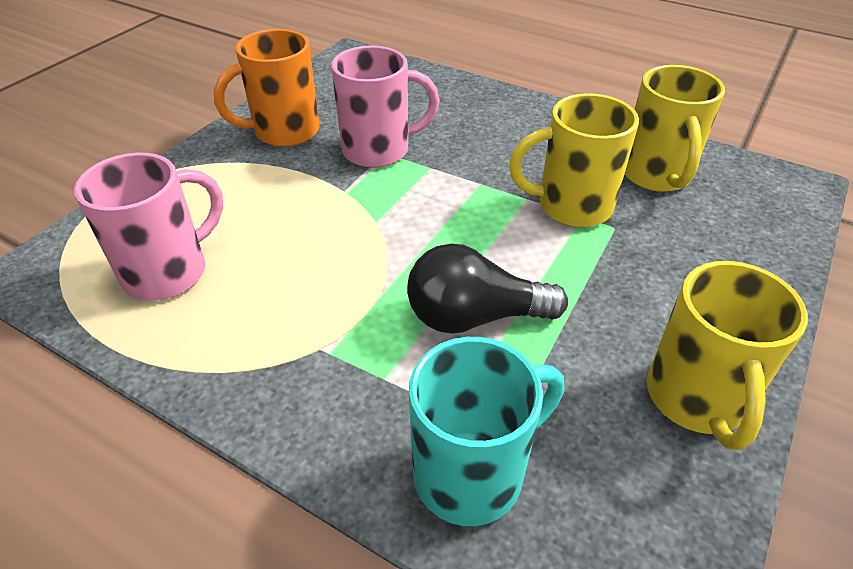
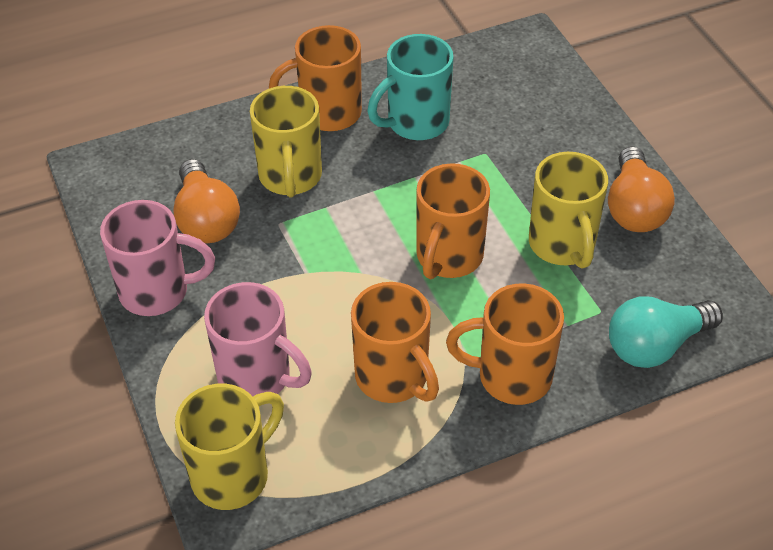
black light bulb: [407,243,568,334] = 1 -> none = 0
orange light bulb: none = 0 -> [173,159,240,243] [608,146,675,232] = 2
orange mug: [214,29,319,147] = 1 -> [269,25,362,131] [351,282,439,403] [416,163,490,279] [446,283,564,405] = 4
turquoise light bulb: none = 0 -> [609,296,723,368] = 1

